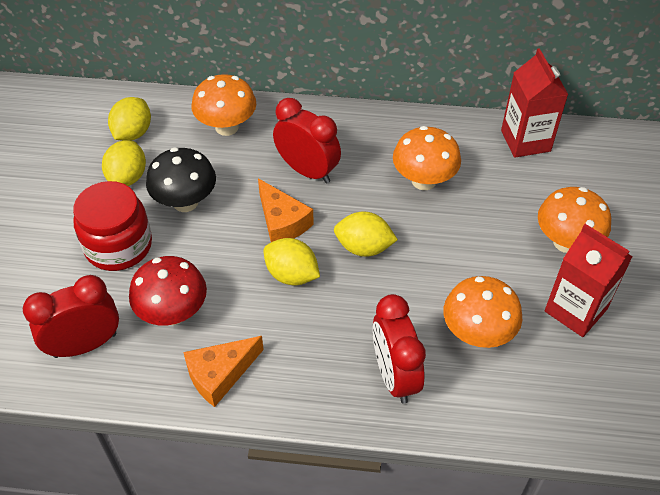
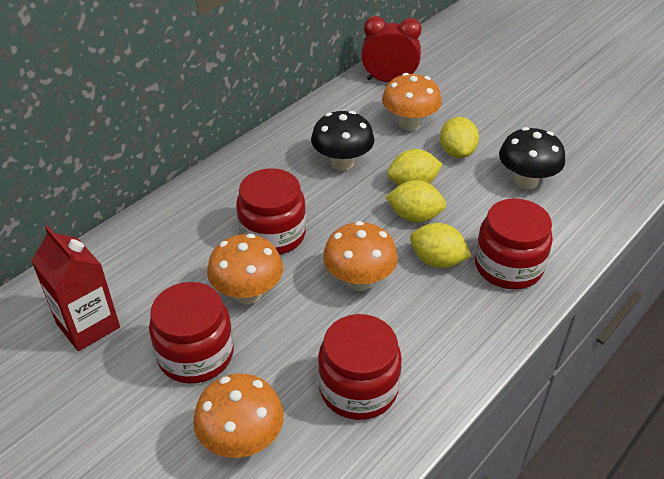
black mushroom: [146,147,216,212] = 1 -> [311,111,374,171] [499,127,565,189] = 2
orange cheese: [183,336,264,407] [258,178,314,242] = 2 -> none = 0
red carton: [501,48,568,158] [545,224,633,337] = 2 -> [31,225,120,351] = 1
red clock: [23,275,119,358] [273,98,341,183] [373,294,426,404] = 3 -> [361,16,421,82] = 1
red jar: [73,181,152,271] = 1 -> [149,282,234,384] [236,168,306,255] [318,314,402,420] [475,198,553,289] = 4
red mushroom: [129,256,207,325] = 1 -> none = 0

